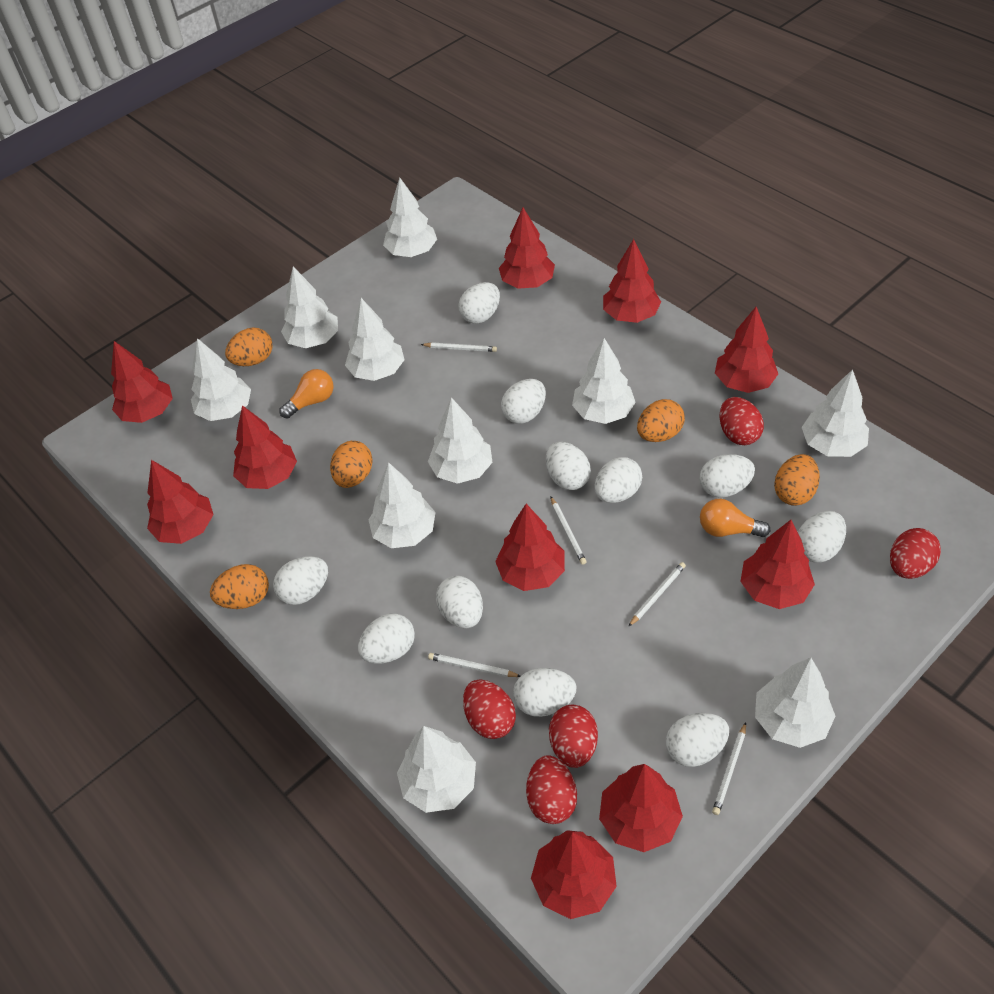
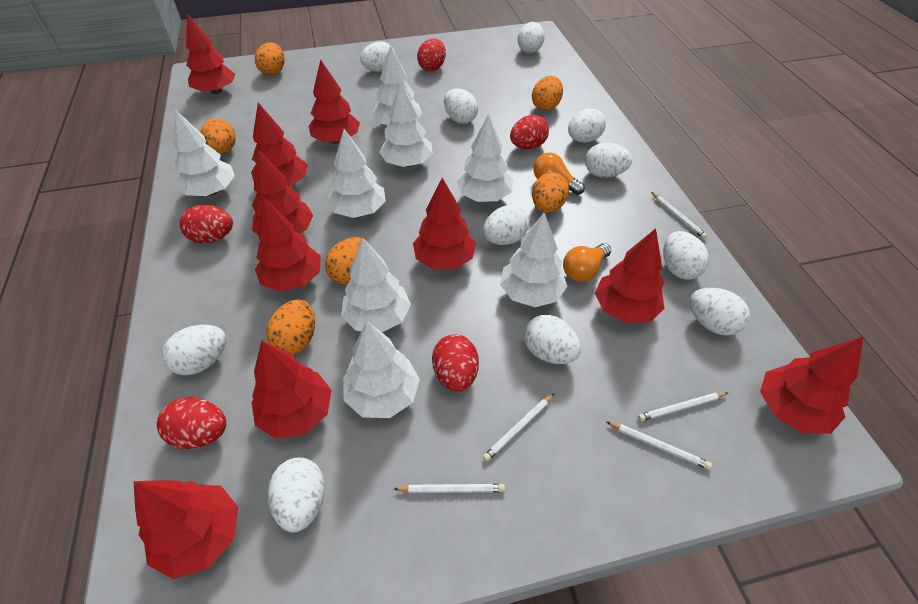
orange egg: [210,564,269,609] [225,328,272,366] [330,441,373,488] [637,399,685,442] [774,454,820,506] = 5 -> [200,118,236,155] [255,42,285,76] [266,299,315,354] [325,237,369,284] [532,76,563,111] [532,172,569,213] = 6
white tree: [191,338,251,421] [281,267,338,348] [345,298,405,381] [369,462,436,548] [383,177,437,257] [397,726,476,813] [428,397,492,484] [572,338,636,424] [755,658,835,748] [802,369,869,457] = 10 -> [173,109,235,196] [327,129,386,218] [341,238,411,332] [343,321,420,418] [372,45,422,125] [379,81,433,167] [457,114,513,202] [500,213,567,307] = 8

